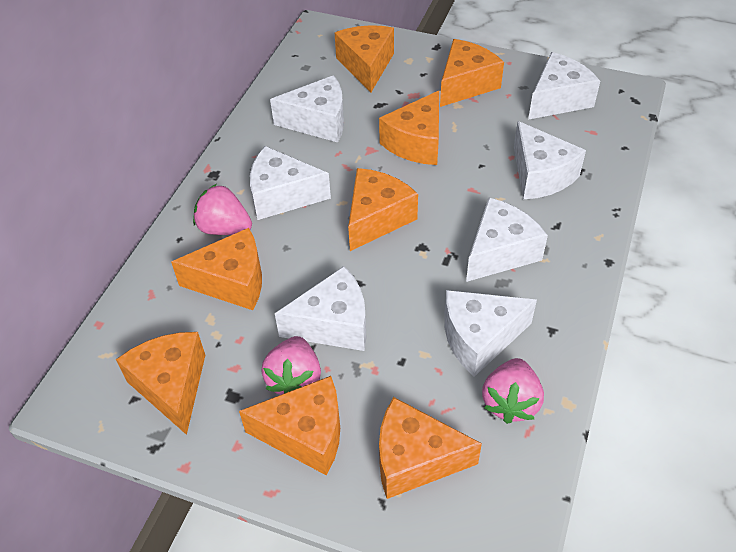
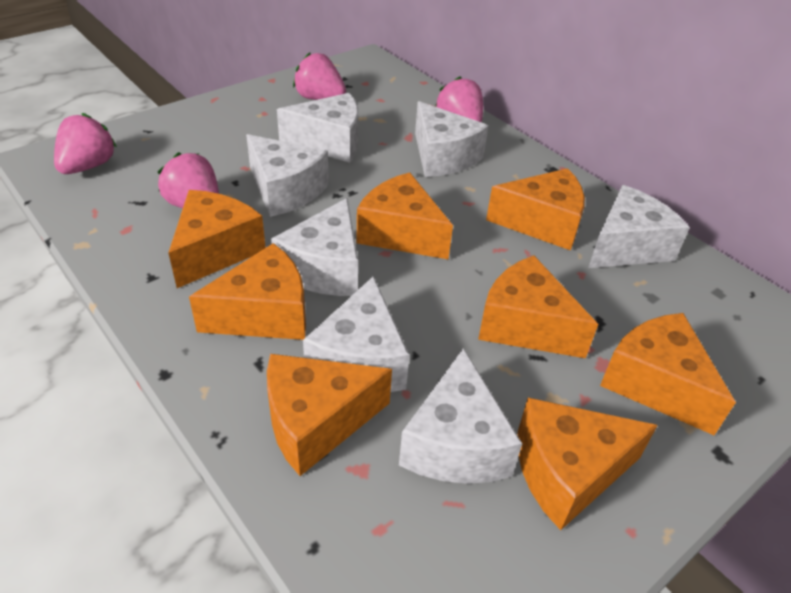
pink strawberry: [193,184,252,235] [261,336,321,395] [482,358,544,424] = 3 -> [54,113,117,174] [158,152,219,208] [293,53,346,100] [435,76,483,123] = 4

